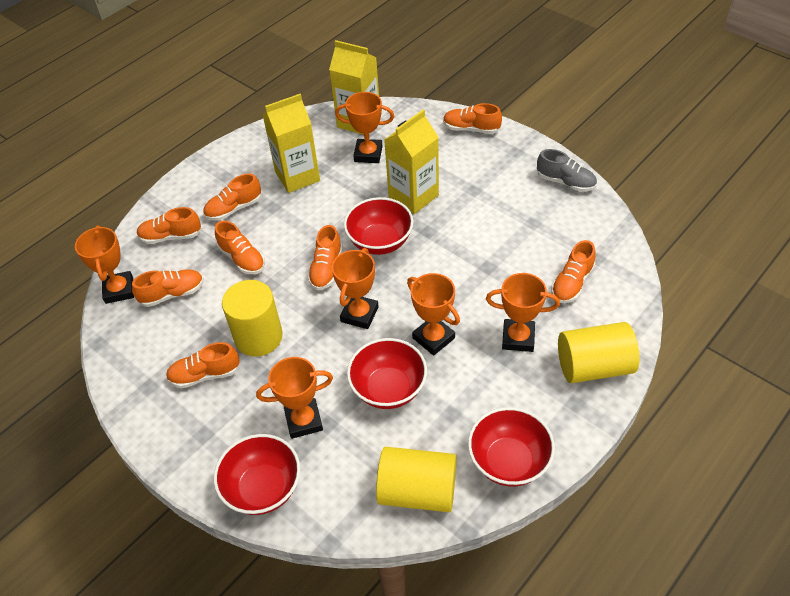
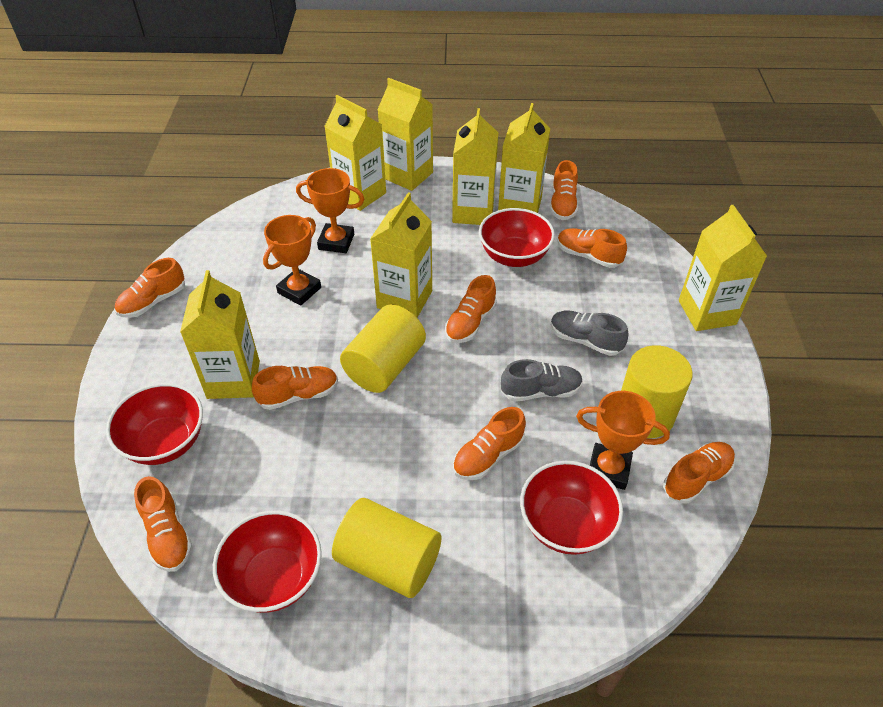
grey shoe: [537,149,597,192] = 1 -> [501,359,583,402] [551,310,628,356] = 2
orange trophy: [75,225,134,304] [256,357,333,439] [332,248,379,329] [335,92,394,163] [407,273,460,356] [486,273,560,352] = 6 -> [263,215,321,306] [296,168,364,253] [576,391,670,490] = 3
yellow carton: [263,94,320,193] [329,40,379,135] [384,109,439,214] = 3 -> [180,270,260,399] [324,95,386,211] [370,192,432,318] [378,78,433,191] [452,108,498,225] [498,103,550,213] [679,205,767,331] = 7

